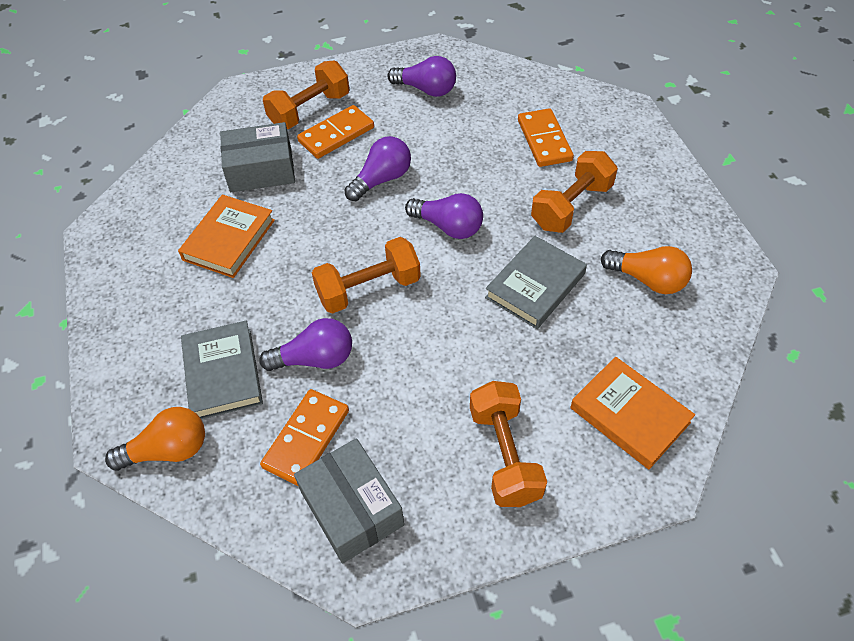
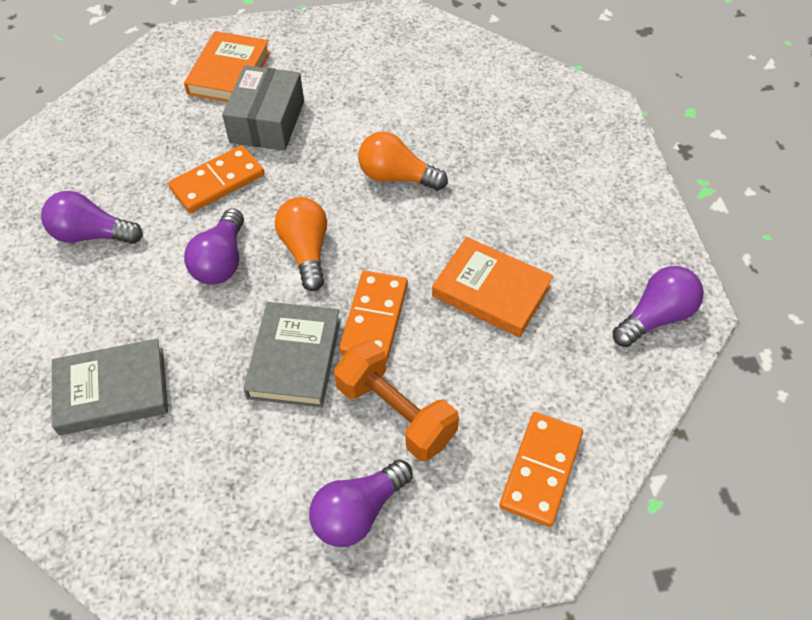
grey box: [220,122,295,192] [294,438,404,564] = 2 -> [222,65,304,151] = 1
orange dumbbell: [263,61,349,129] [312,237,421,314] [470,381,547,507] [531,151,618,233] = 4 -> [334,341,459,461] = 1

